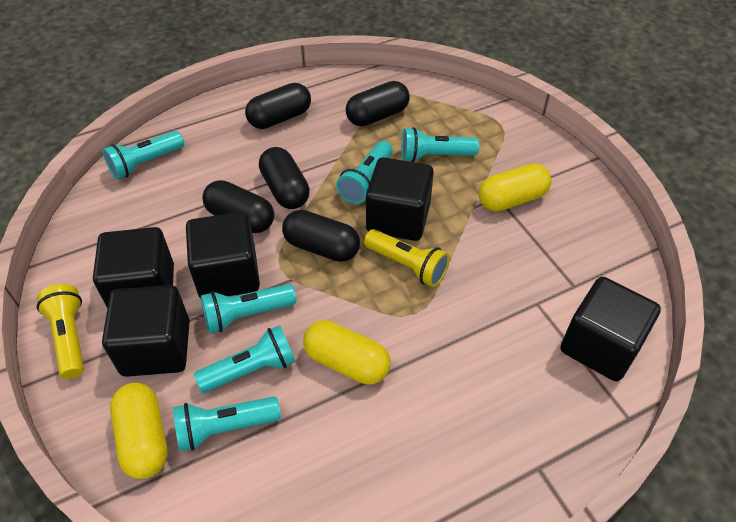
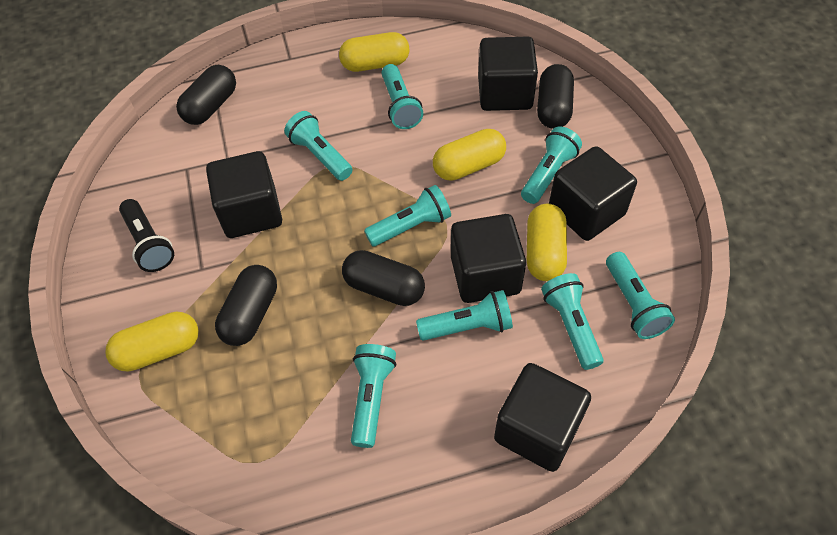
black capsule: [202,180,274,233] [245,83,311,129] [259,147,310,209] [282,210,360,262] [346,81,410,126] = 5 -> [176,65,236,125] [215,265,277,346] [342,250,425,306] [537,64,574,129] = 4
black flashlight: none = 0 -> [119,199,174,272] = 1
turquoise flashlight: [103,131,184,180] [173,396,281,451] [194,325,296,393] [201,284,296,333] [336,141,392,204] [401,127,479,162] = 6 -> [284,111,353,181] [351,344,396,448] [364,185,451,246] [382,64,423,129] [416,290,513,341] [521,127,582,204] [541,273,604,370] [606,252,675,339] = 8
yellow capsule: [110,383,168,479] [303,320,390,385] [479,163,552,211] = 3 -> [105,312,199,372] [339,32,409,72] [433,129,506,181] [527,204,567,281] = 4
yellow flashlight: [37,284,84,379] [364,229,450,287] = 2 -> none = 0

